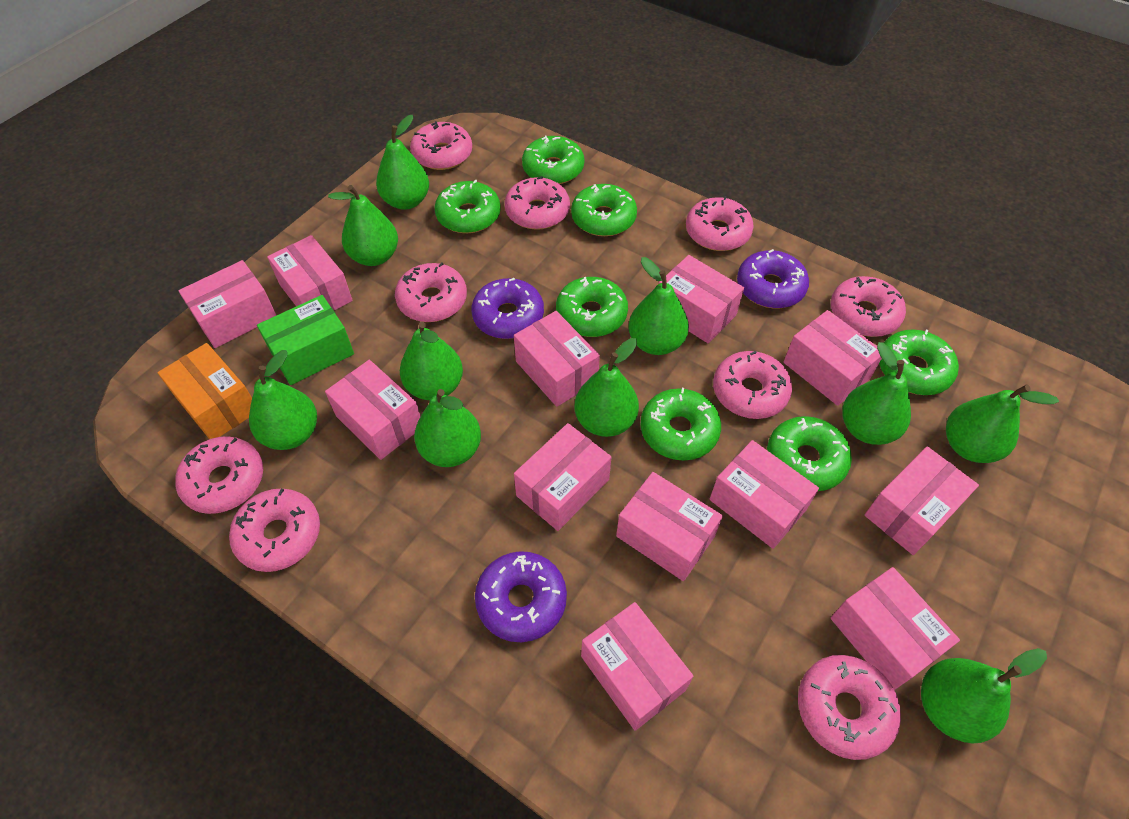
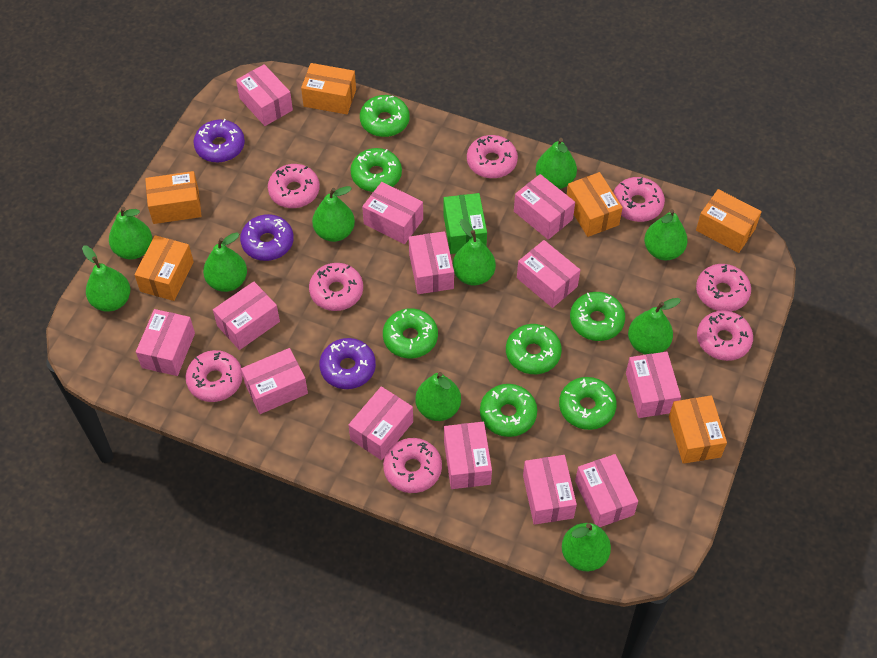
orange box: [157,343,252,439] = 1 -> [134,235,194,301] [145,171,202,224] [301,63,356,114] [567,172,623,237] [669,395,727,464] [696,189,762,253] = 6
pink box: [178,260,276,348] [267,235,353,311] [325,360,421,460] [514,311,600,407] [514,423,611,531] [581,602,694,731] [616,472,723,581] [659,255,744,343] [710,440,819,549] [783,310,882,406] [830,567,960,690] [864,446,979,555] = 12 -> [136,309,195,376] [213,281,280,350] [236,64,293,126] [241,348,308,414] [349,386,413,460] [362,182,423,244] [409,231,454,294] [444,422,492,489] [514,174,575,240] [517,240,580,308] [523,455,577,525] [575,454,638,527] [626,352,681,418] = 13
pink donut: [175,436,263,514] [229,488,320,572] [395,262,467,322] [410,121,472,170] [505,176,570,230] [686,196,754,251] [713,351,792,419] [798,655,901,760] [831,276,906,337] = 9 -> [185,350,243,402] [268,164,320,208] [309,263,363,311] [383,438,442,493] [467,135,518,179] [613,177,665,222] [696,264,751,312] [697,310,753,361] = 8

